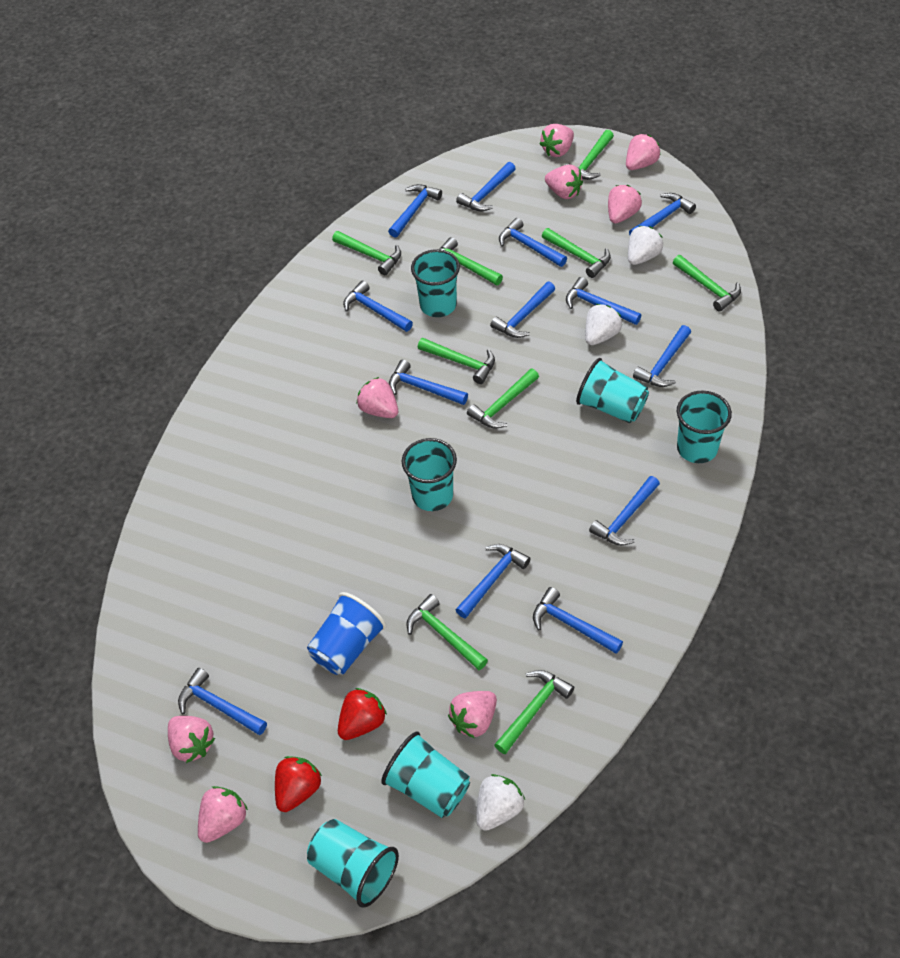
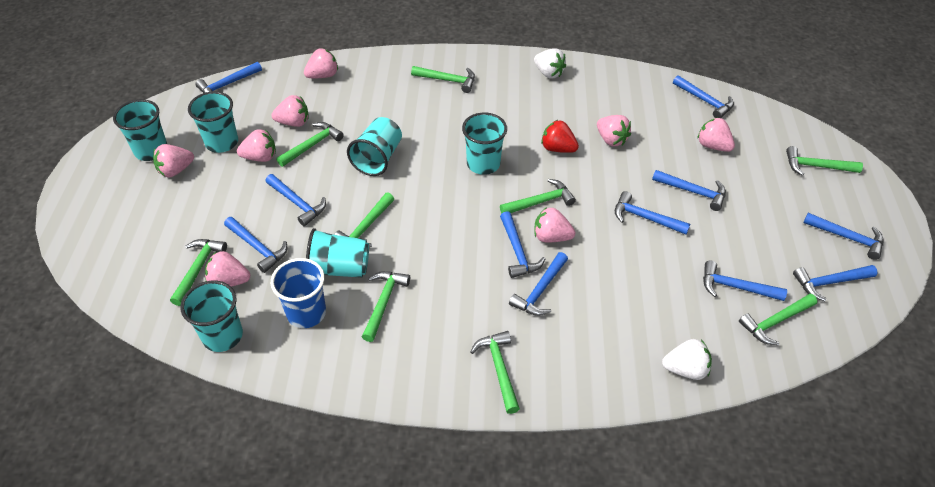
blue hammer: [178,668,267,735] [343,281,413,332] [388,184,442,238] [389,359,468,405] [456,162,516,211] [456,544,531,619] [490,282,555,338] [499,218,567,267] [533,587,623,654] [566,277,641,325] [589,476,660,546] [629,193,696,235] [633,325,691,387] = 13 -> [195,62,262,93] [224,217,287,273] [265,174,326,226] [500,211,545,278] [509,252,568,316] [615,191,690,234] [652,170,726,211] [673,75,734,118] [703,261,787,301] [793,265,878,301] [803,213,883,260] = 11
red strawberry: [275,756,322,812] [338,688,387,740] = 2 -> [541,120,579,153] = 1
white strawberry: [476,774,525,831] [585,304,622,345] [628,226,663,265] = 3 -> [534,49,566,78] [662,339,712,380] = 2

